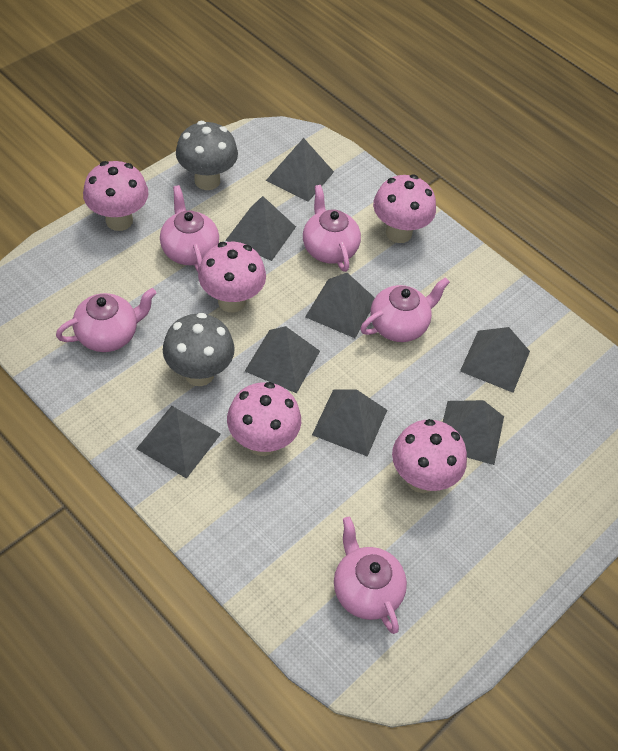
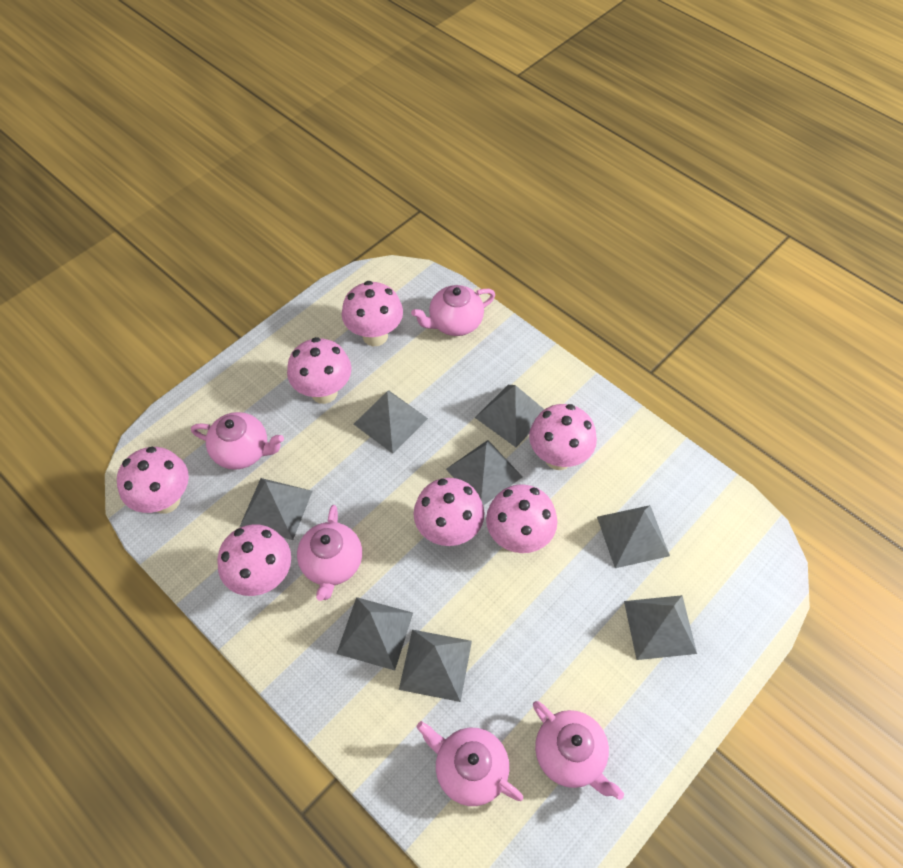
grey mushroom: [163,312,235,386] [176,121,238,190] = 2 -> none = 0
pink mushroom: [83,161,148,231] [198,242,266,313] [227,382,301,456] [373,174,436,243] [392,419,467,493] = 5 -> [117,447,189,514] [217,524,291,596] [287,337,351,404] [342,281,403,346] [413,478,484,546] [486,484,557,553] [529,404,597,470] = 7

